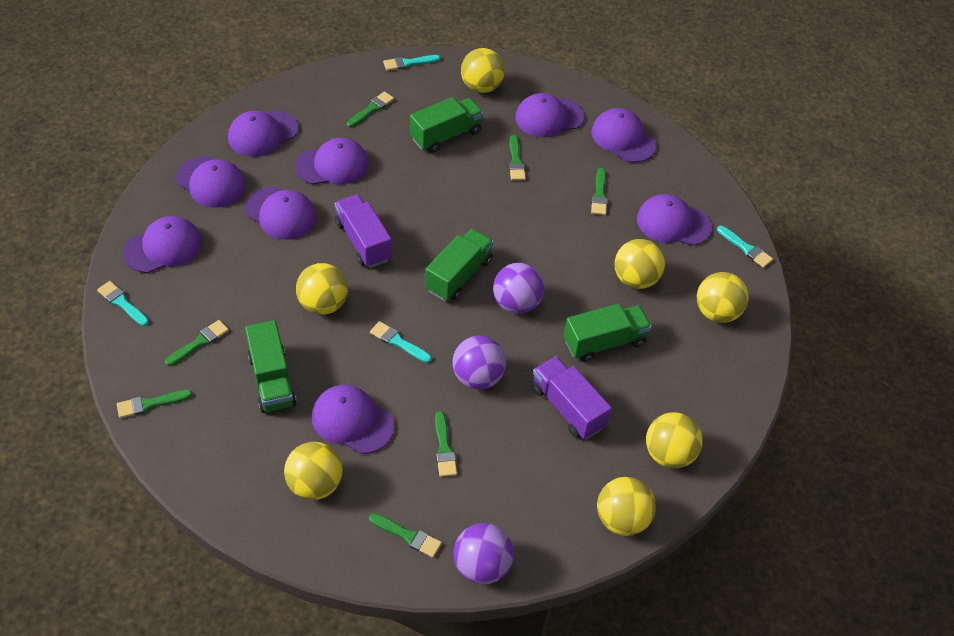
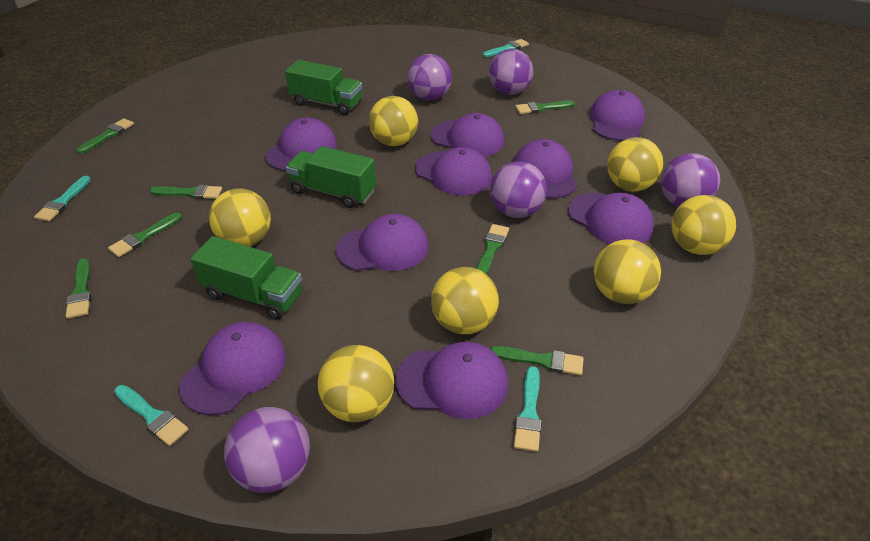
green truck: [245,320,297,413] [410,97,484,153] [425,229,494,301] [564,304,652,362] = 4 -> [190,236,302,320] [285,60,362,115] [286,146,376,208] = 3
purple ball: [452,336,506,390] [454,523,514,585] [493,263,544,314] = 3 -> [224,407,310,493] [407,54,452,101] [489,49,533,95] [490,161,547,218] [661,153,720,207] = 5
purple truck: [335,194,392,268] [532,356,612,440] = 2 -> none = 0

